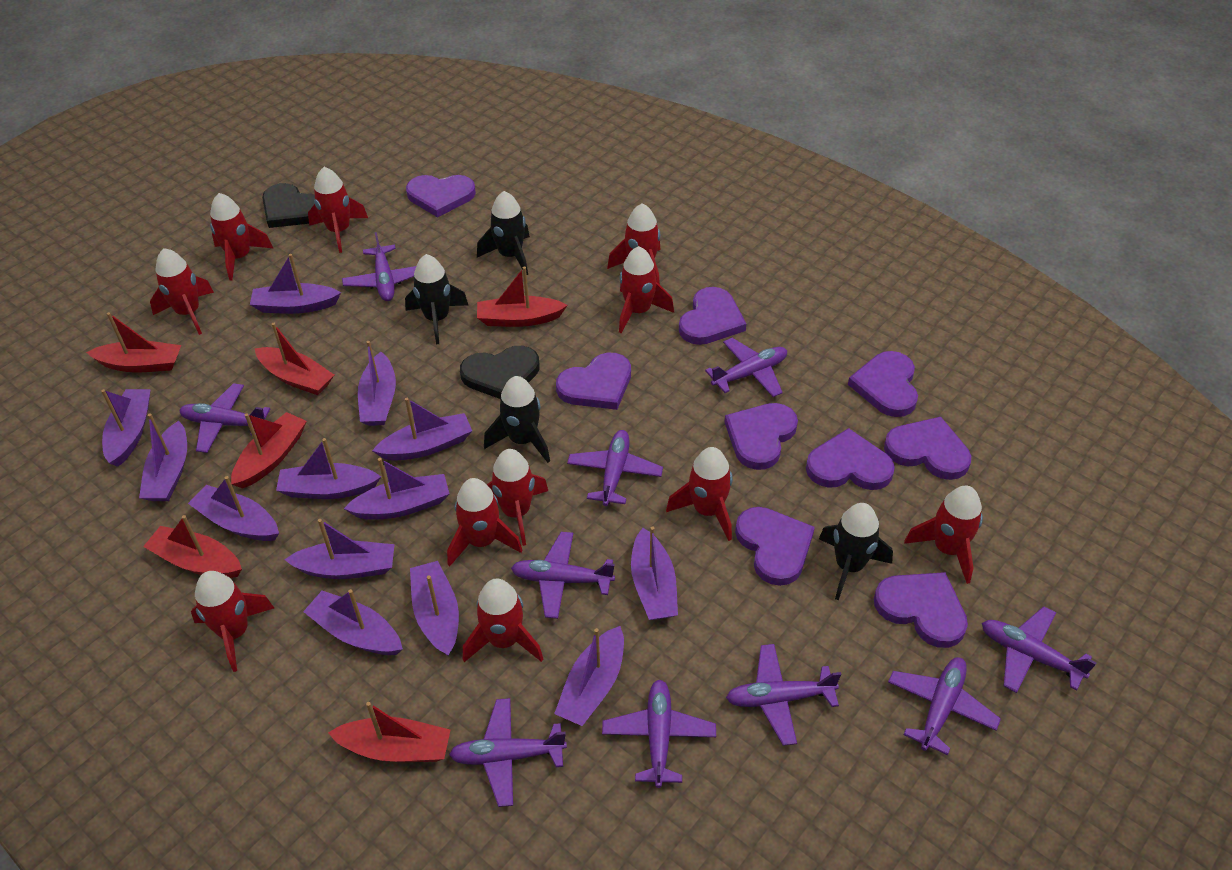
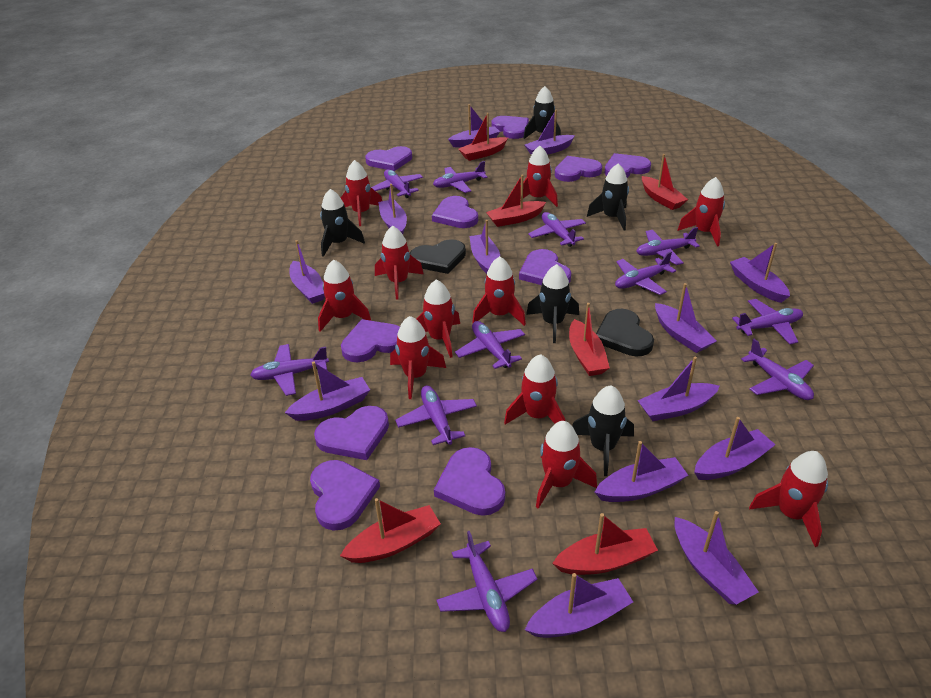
black rocket: [405,254,468,344] [477,191,530,275] [484,376,550,463] [819,503,893,600] = 4 -> [320,189,365,257] [524,86,561,139] [526,264,579,343] [572,386,634,476] [587,164,629,231] = 5
purple heart: [406,175,476,218] [556,353,631,410] [679,287,746,345] [725,403,798,470] [735,507,815,586] [806,428,895,490] [848,351,918,417] [874,572,968,648] [884,417,971,480] = 9 -> [310,460,380,531] [314,406,389,460] [341,319,400,362] [365,146,412,171] [432,196,478,228] [434,447,505,516] [491,116,529,139] [519,249,571,285] [555,156,602,182] [604,153,651,178] = 10
purple plane: [179,383,270,453] [342,232,416,301] [449,698,567,807] [511,532,615,619] [567,430,663,506] [602,680,716,788] [705,338,787,397] [726,644,842,746] [888,657,1001,755] [982,606,1097,693] = 10 -> [250,344,329,396] [371,169,423,198] [395,385,477,445] [433,161,487,193] [436,531,537,632] [455,321,525,369] [528,212,586,247] [615,252,676,295] [636,227,700,265] [732,299,803,344] [741,339,814,400] = 11

